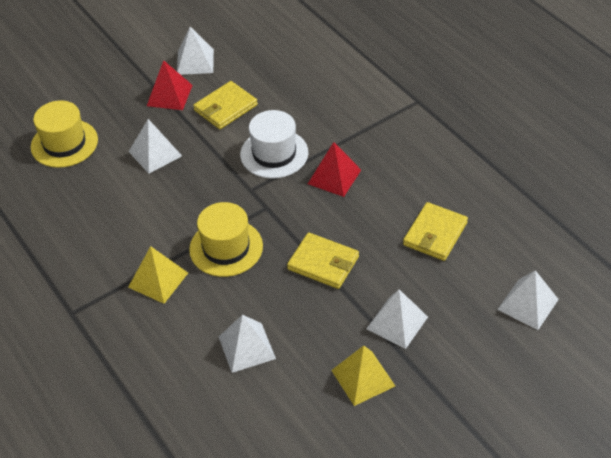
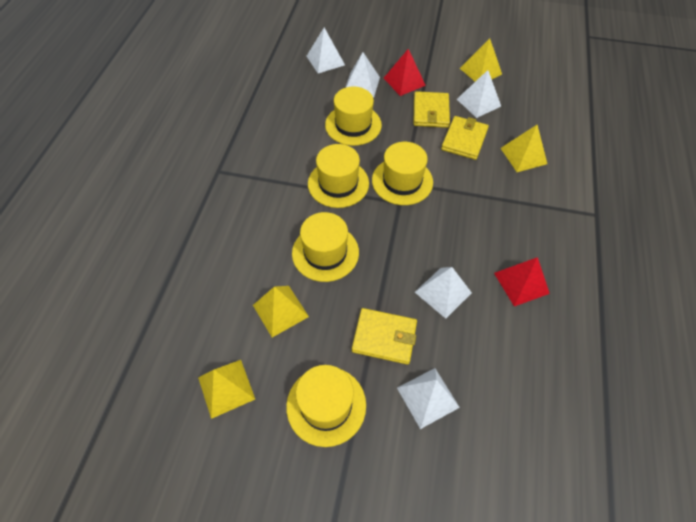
white hat: [240,110,308,179] = 1 -> none = 0
yellow hat: [31,100,98,168] [189,202,263,277] = 2 -> [286,365,366,447] [292,212,359,282] [308,144,369,208] [325,87,382,146] [372,142,433,205] = 5
yellow pyramid: [128,246,188,304] [331,346,395,406] = 2 -> [198,360,255,419] [253,286,309,337] [460,38,502,82] [501,125,547,172] = 4

